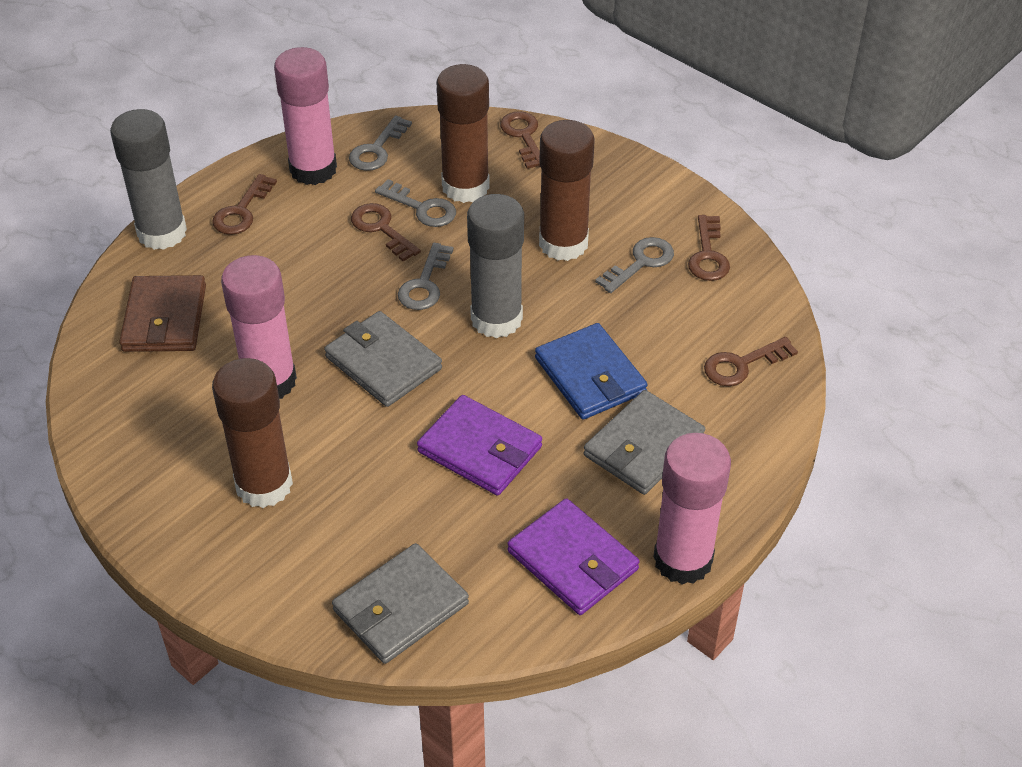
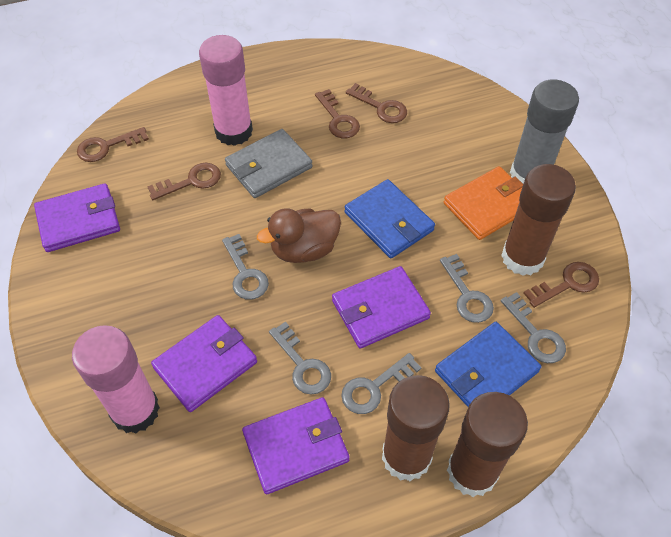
blue wallet: [535,323,647,420] = 1 -> [344,179,435,258] [435,322,541,407] = 2
brown duck: none = 0 -> [257,208,341,263] = 1
brown wallet: [119,275,206,352] = 1 -> none = 0
grey glue stick: [110,109,187,250] [467,194,524,338] = 2 -> [510,80,579,184] = 1
grey key: [349,116,412,171] [375,179,456,227] [398,243,453,310] [595,237,674,293] = 4 -> [222,234,269,300] [269,322,331,395] [341,353,422,414] [440,254,494,323] [501,292,566,363] = 5
grey wallet: [324,311,442,407] [332,543,469,664] [584,390,705,495] = 3 -> [225,129,313,198] = 1
orange wallet: none = 0 -> [444,166,523,240] = 1
pink glue stick: [221,255,297,399] [274,47,337,185] [654,433,731,585] = 3 -> [72,325,160,434] [199,35,253,146] = 2
purple wallet: [417,395,542,496] [508,498,640,615] = 2 -> [34,183,120,252] [151,315,257,412] [242,397,350,495] [332,266,431,349] = 4

